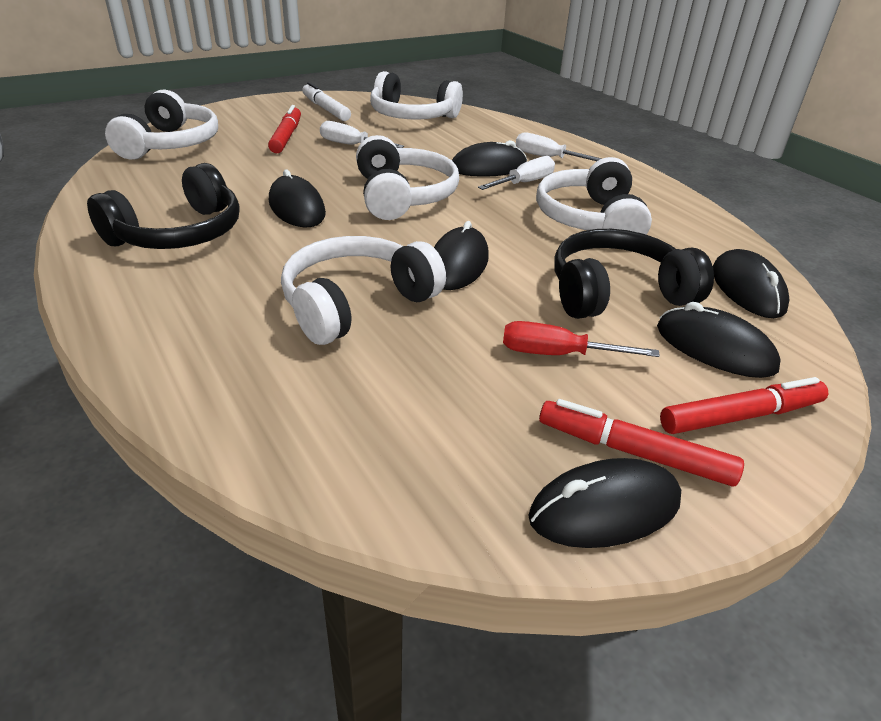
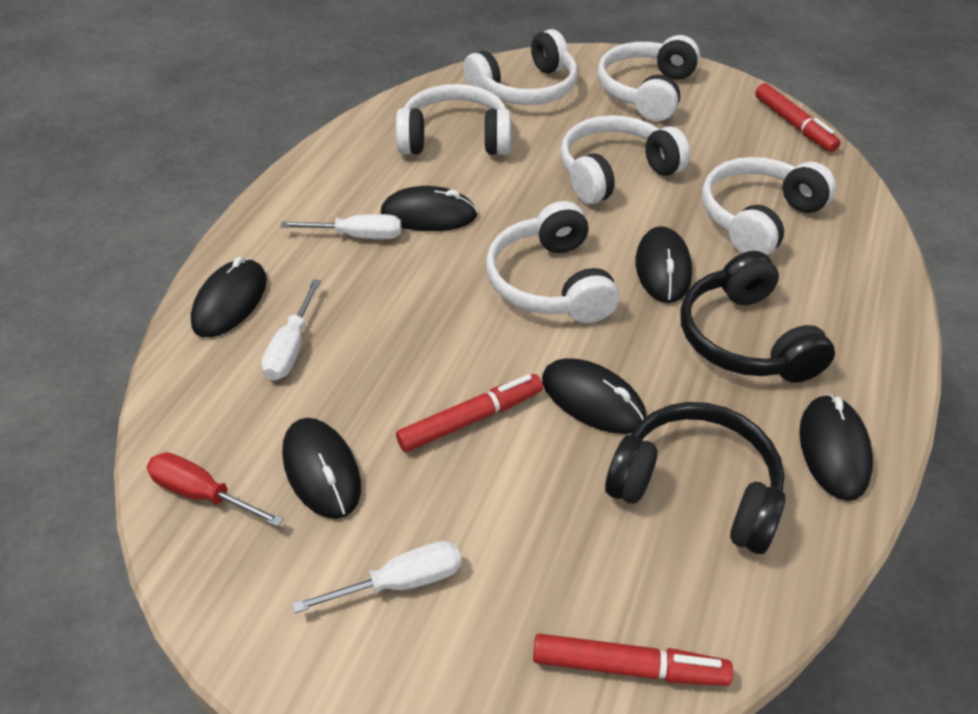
white headphones: [105,90,218,160] [281,236,446,345] [356,135,459,220] [370,71,463,120] [536,157,652,235] = 5 -> [395,84,511,155] [463,29,578,105] [486,201,619,323] [560,115,690,204] [597,35,700,121] [702,157,836,256] = 6
white marker: [302,82,351,121] = 1 -> none = 0

